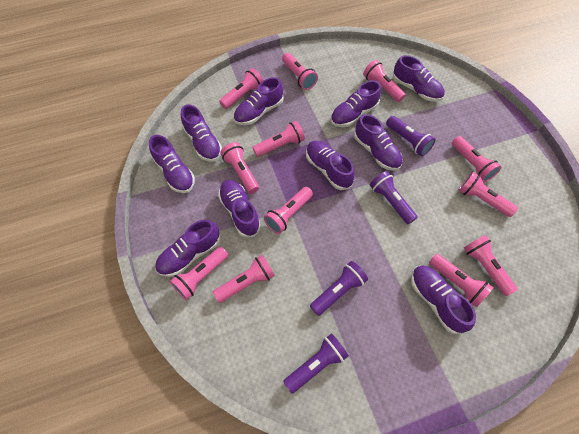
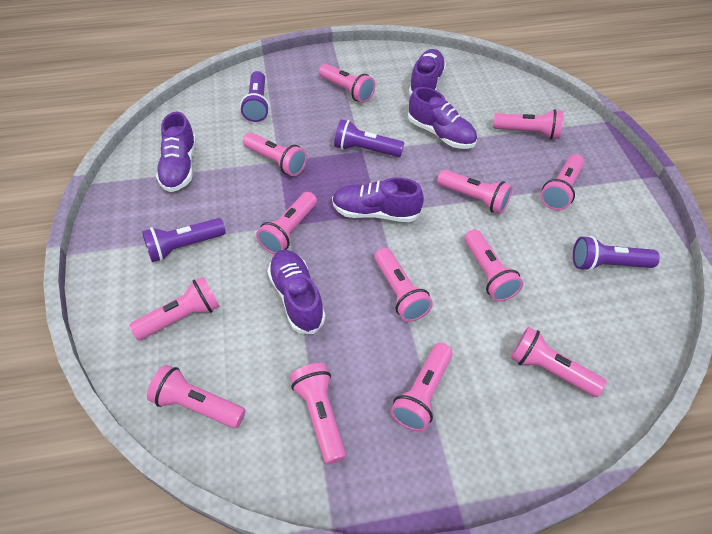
pink flashlight: [170,247,228,300] [213,255,275,303] [219,68,263,109] [220,142,259,194] [252,121,305,157] [264,187,313,234] [282,53,318,90] [363,60,406,102] [429,254,493,307] [452,136,502,182] [459,172,518,217] [464,235,518,296] = 12 -> [129,277,220,340] [147,365,246,428] [243,133,307,176] [256,192,317,254] [290,363,346,464] [319,63,375,103] [375,248,433,322] [390,343,453,432] [437,170,513,214] [464,229,523,302] [493,109,563,140] [510,327,607,397] [540,154,584,211] = 13
purple shoe: [149,135,195,193] [155,219,220,277] [181,105,222,162] [218,180,261,237] [233,77,284,125] [306,141,355,190] [330,80,381,127] [354,114,403,171] [393,55,445,102] [411,265,476,334] = 10 -> [156,111,196,192] [267,250,326,334] [332,177,424,222] [408,87,477,149] [409,49,446,96] = 5

